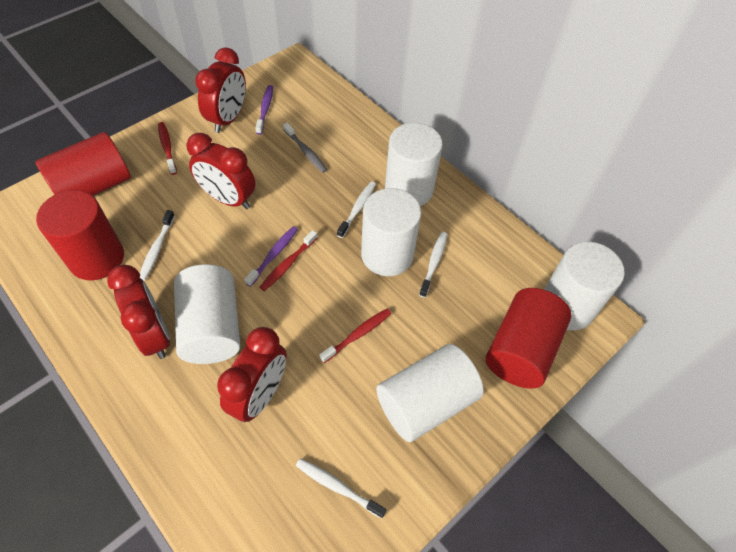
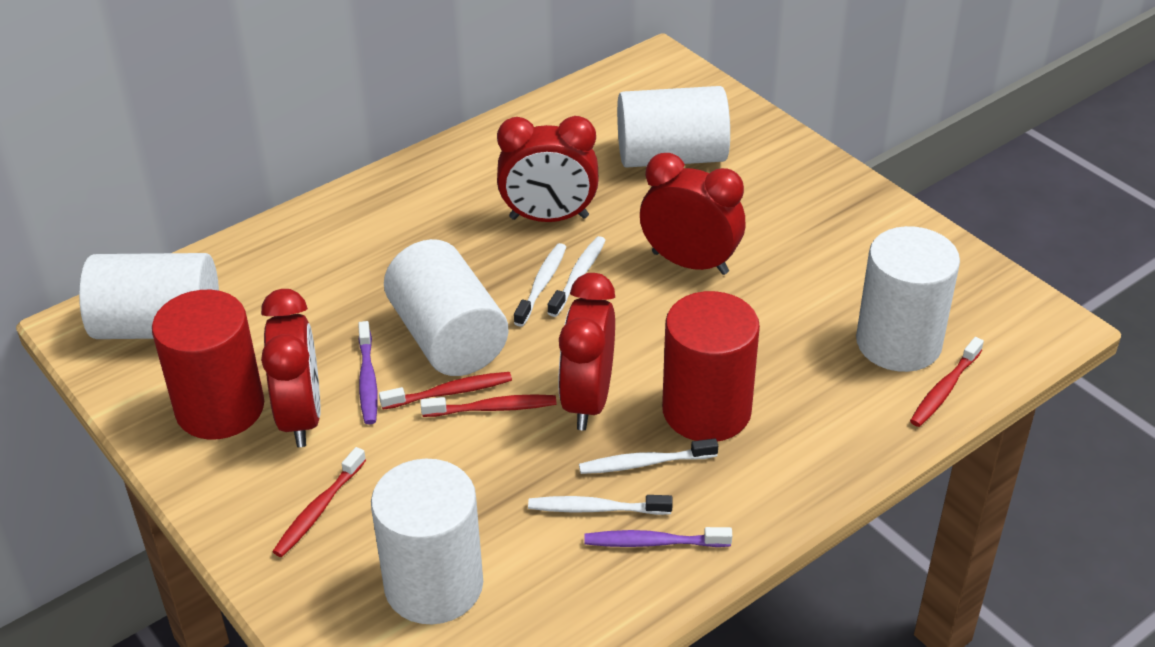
grey toothbrush: [283,122,327,173] = 1 -> none = 0
red cylinder: [35,132,131,196] [36,190,124,280] [486,288,571,389] = 3 -> [152,290,264,440] [662,291,760,442] = 2
red toothbrush: [158,122,177,175] [260,230,317,291] [319,309,391,363] = 3 -> [272,447,366,557] [379,372,512,410] [420,394,556,417] [910,337,984,427] = 4

